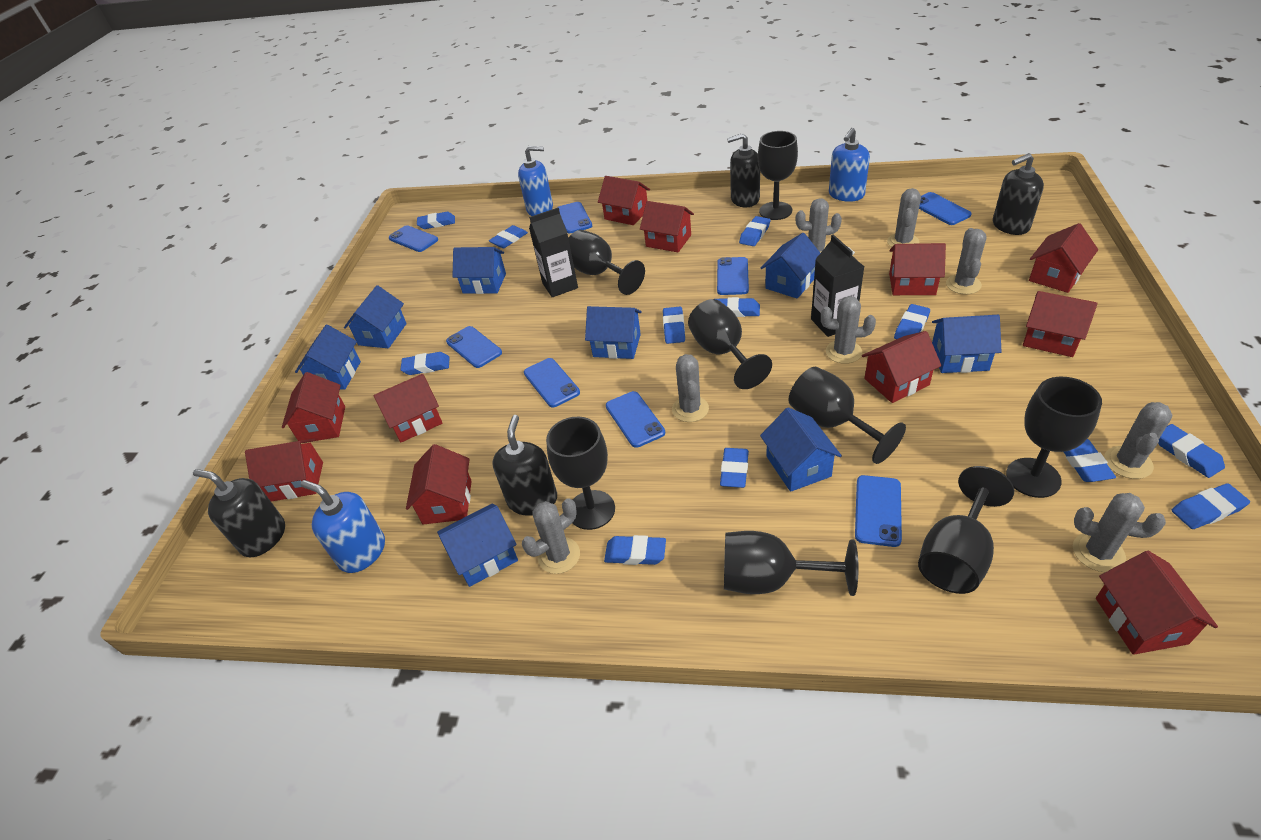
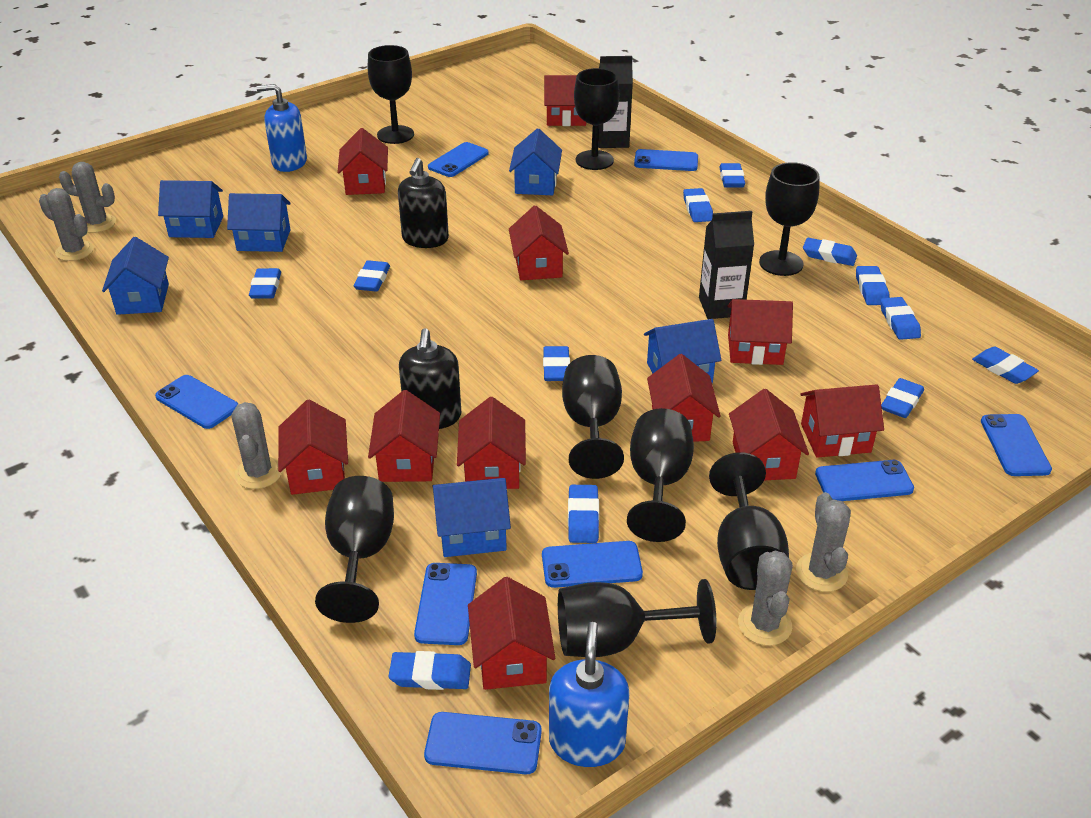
black soap dispenser: [193,469,285,557] [492,415,557,516] [727,133,760,207] [993,153,1044,235] = 4 -> [398,158,449,248] [399,328,461,429] = 2
blue house: [295,325,361,390] [344,285,407,348] [437,504,518,587] [453,247,506,294] [585,306,642,359] [760,233,820,299] [760,407,842,492] [932,315,1002,373] = 8 -> [102,237,169,315] [158,180,223,238] [227,193,291,252] [432,478,511,557] [509,128,562,195] [644,319,721,383] = 6
blue soap dispenser: [301,480,385,573] [518,146,553,216] [829,128,870,202] = 3 -> [256,84,307,172] [549,622,629,767] = 2
grey cactus: [522,498,580,574] [672,354,709,422] [796,198,842,253] [821,296,876,364] [887,188,921,247] [946,228,987,294] [1073,493,1166,572] [1104,402,1173,479] = 8 -> [39,188,94,261] [59,162,116,233] [231,402,282,489] [738,550,793,646] [796,492,851,592] = 5

